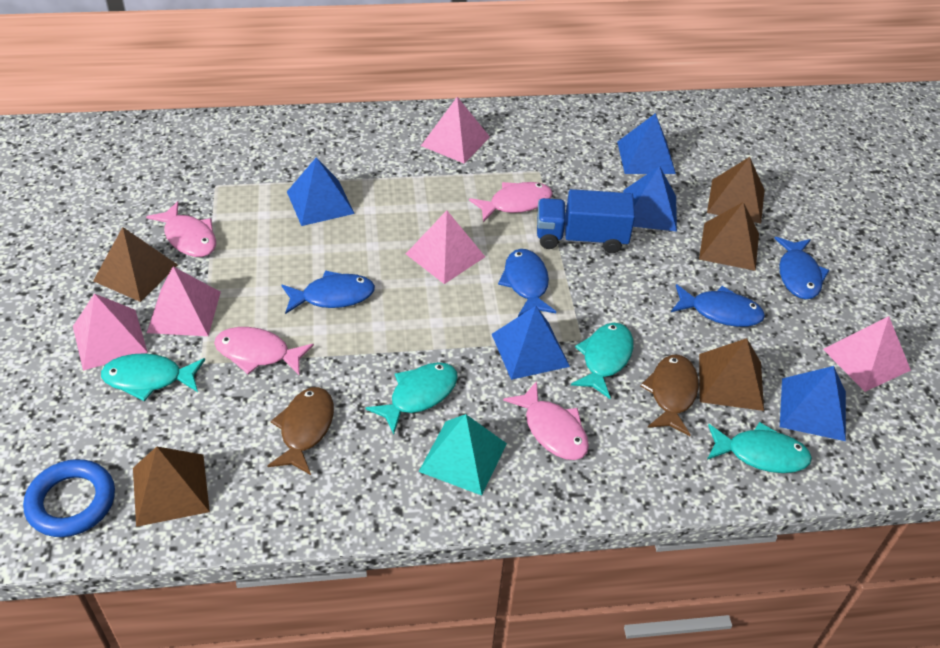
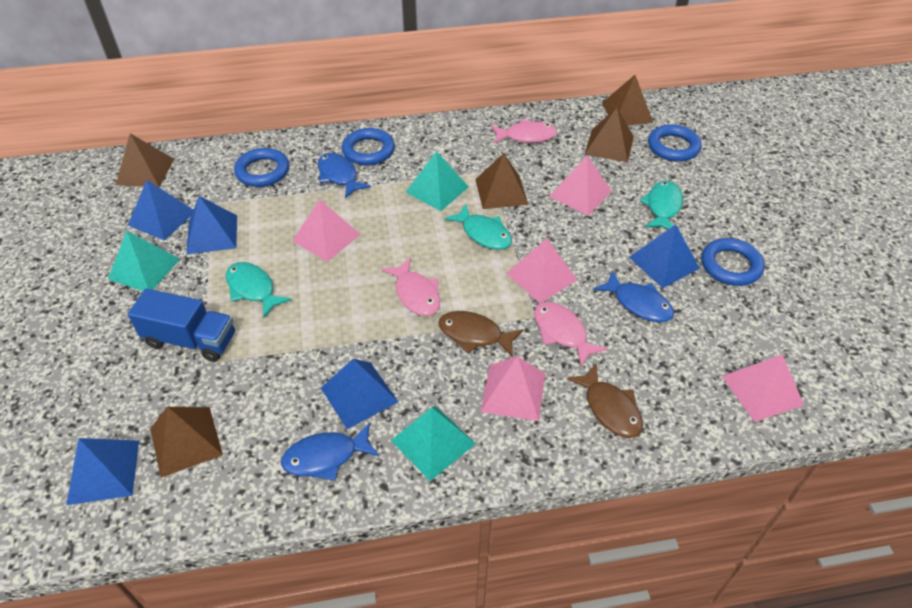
blue fish: [281,270,375,314] [498,249,556,317] [671,284,765,327] [774,237,829,299] = 4 -> [281,422,379,481] [318,153,371,198] [594,270,674,322] = 3
blue ring: [23,459,115,537] = 1 -> [234,148,289,187] [342,128,395,165] [648,124,702,162] [701,238,765,286] = 4
pink fish: [146,201,216,257] [214,327,314,375] [469,182,553,222] [503,381,589,460] = 4 -> [382,257,440,316] [491,119,557,144] [534,302,608,366] = 3
turquoise fish: [101,353,205,401] [365,362,458,434] [571,323,633,399] [707,422,812,473] = 4 -> [226,262,292,318] [444,204,512,250] [640,181,683,229] = 3
turquoise pyramid: [419,414,507,496] = 1 -> [108,231,180,291] [391,406,475,481] [406,151,469,211] = 3

